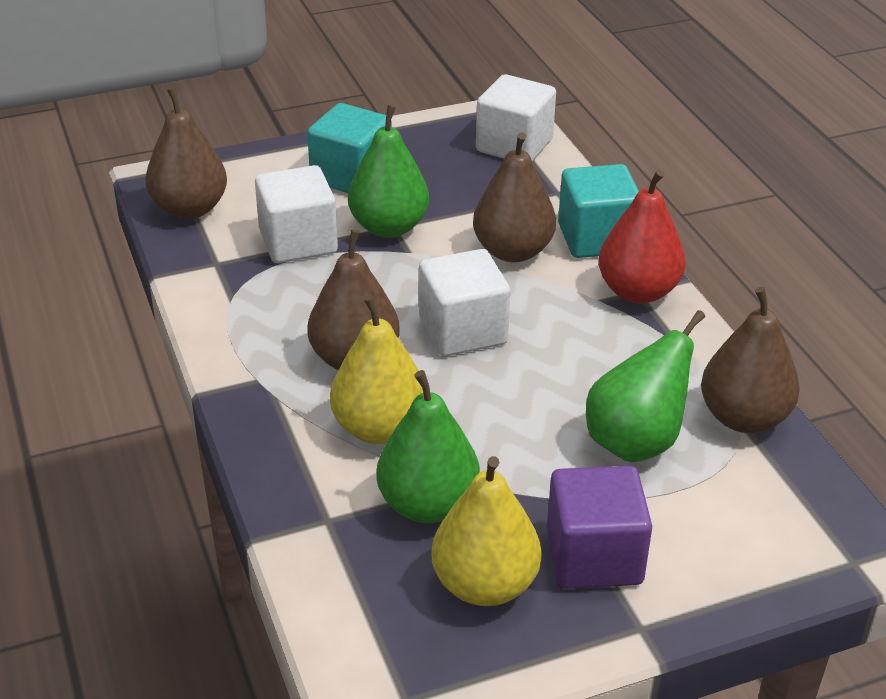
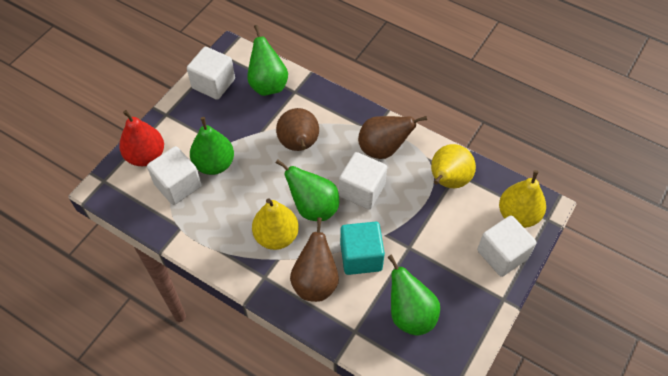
brown pear: [145,87,227,219] [307,229,400,370] [473,132,556,262] [701,287,800,433] = 4 -> [276,108,319,151] [290,217,339,302] [358,116,427,159] = 3
green pear: [348,105,429,238] [376,370,480,523] [586,310,705,462] = 3 -> [190,117,234,175] [247,25,288,96] [276,160,339,221] [387,254,440,336] = 4
purple cube: [547,466,652,589] = 1 -> none = 0
turquoise cube: [307,103,392,193] [558,164,639,258] = 2 -> [340,222,385,275] = 1
white cube: [255,165,338,263] [419,249,511,356] [476,74,556,161] = 3 -> [147,146,201,205] [187,47,235,100] [339,152,387,209] [477,215,536,277] = 4
yellow pear: [330,296,423,444] [431,456,541,606] = 2 -> [252,198,299,250] [431,144,476,188] [499,170,546,228] = 3

